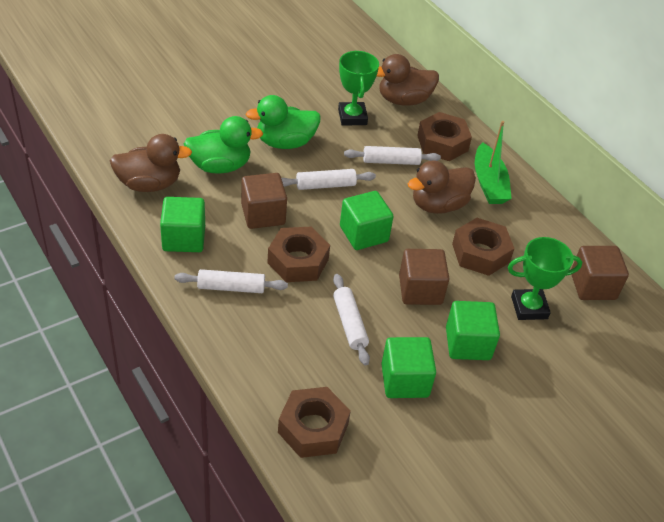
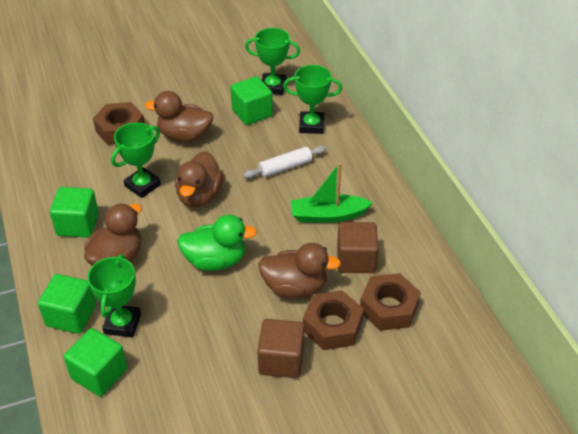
brown cube: [241,173,287,229] [399,249,449,305] [571,246,629,300] = 3 -> [257,319,304,378] [337,222,379,273] = 2
brown duck: [110,134,192,192] [377,54,439,106] [408,161,476,214] = 3 -> [84,203,142,266] [145,91,213,142] [175,151,224,207] [258,243,341,298] = 4
brown nut: [267,227,330,282] [278,387,351,458] [417,112,472,161] [452,218,515,276] = 4 -> [93,102,145,145] [303,290,364,350] [360,273,421,331] = 3
green duck: [184,116,263,174] [246,95,321,149] = 2 -> [177,215,257,271] = 1
green trophy: [338,51,379,126] [508,237,582,320] = 2 -> [87,255,141,338] [111,122,161,198] [245,28,300,95] [283,65,342,134] = 4
white rolling pin: [174,269,288,293] [281,169,376,190] [333,274,370,365] [344,146,441,165] = 4 -> [243,146,326,178] = 1

